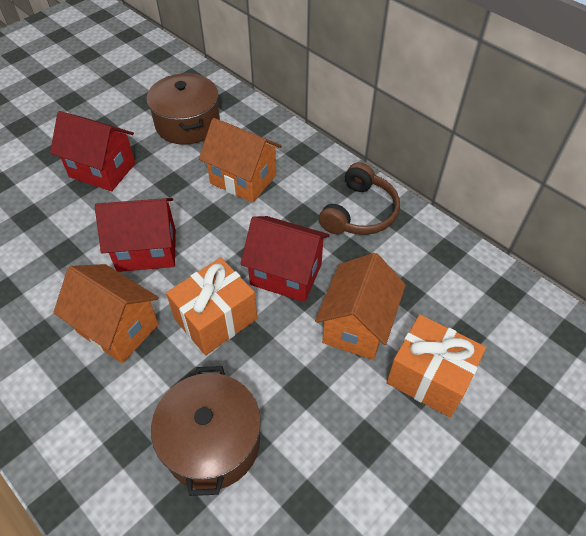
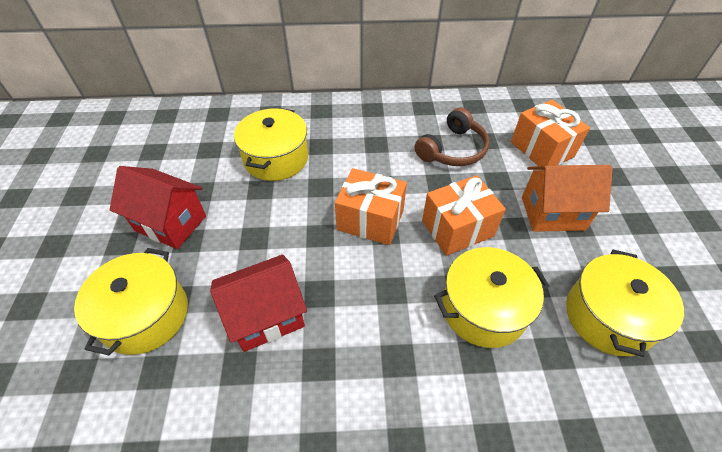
brown pot: [147,73,220,145] [151,366,261,496] = 2 -> none = 0
orange gift: [166,257,257,355] [387,314,486,417] = 2 -> [335,168,407,245] [422,175,506,256] [511,100,590,166] = 3
orange house: [53,264,159,363] [199,118,282,203] [315,253,406,360] = 3 -> [522,165,613,232] = 1
red house: [50,111,135,191] [95,198,176,272] [240,216,330,302] = 3 -> [110,166,206,249] [210,255,307,352] = 2
yellow pot: none = 0 -> [74,248,188,355] [234,108,308,181] [434,247,550,348] [566,249,684,357] = 4

